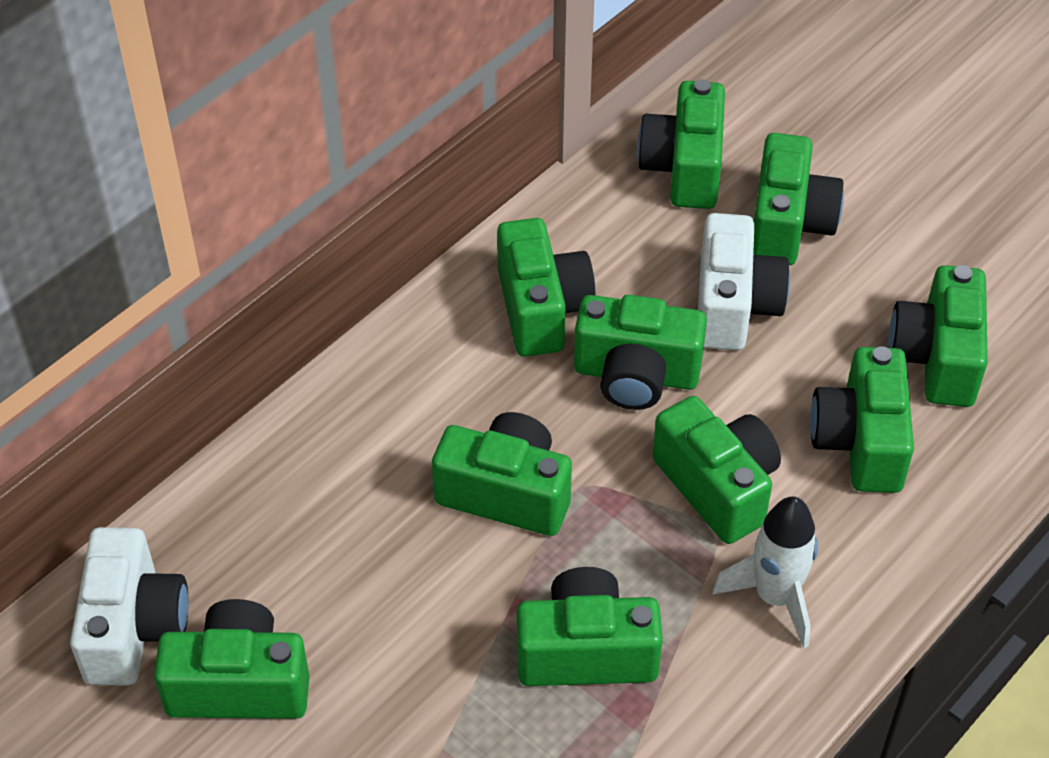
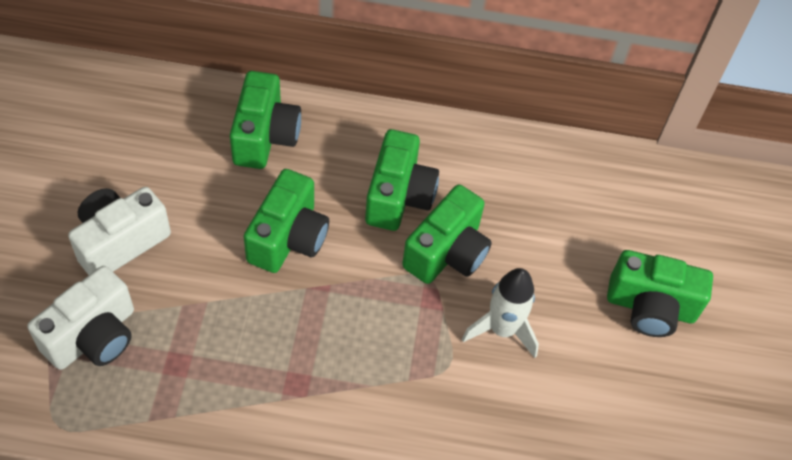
green camera: [154,599,310,719] [432,412,572,536] [497,218,596,357] [517,567,663,686] [574,295,707,410] [637,79,725,209] [652,396,781,544] [753,133,844,265] [810,346,914,493] [888,265,988,407] = 10 -> [230,71,301,169] [244,169,329,273] [365,129,439,231] [402,184,492,284] [607,250,713,337] = 5

